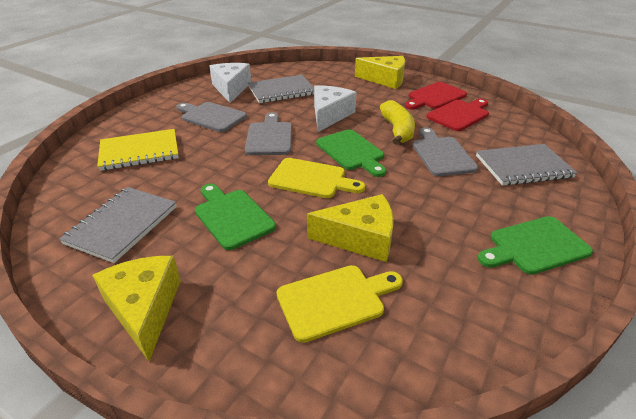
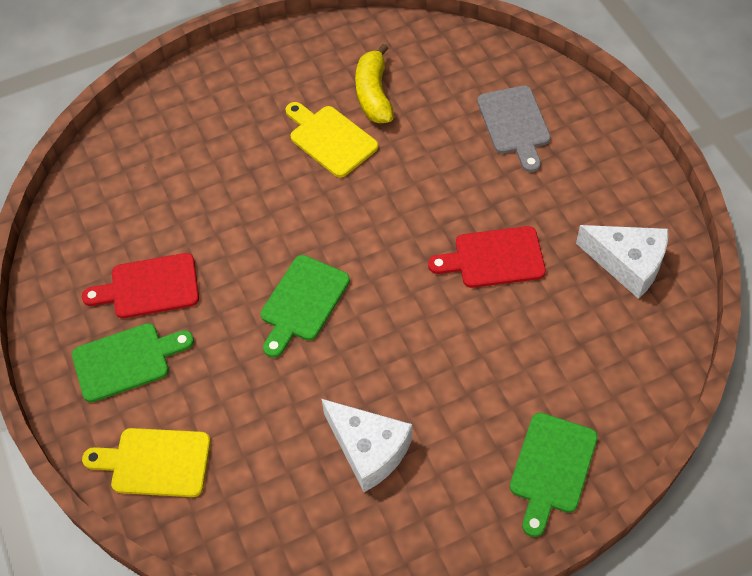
grey cutting board: [176,102,247,132] [245,112,292,155] [413,127,478,176] = 3 -> [477,85,551,172] = 1
grey notebook: [59,187,177,263] [248,75,314,103] [476,144,577,186] = 3 -> none = 0
yellow cheese: [92,256,181,362] [307,194,394,262] [355,56,405,89] = 3 -> none = 0
yellow notebook: [97,129,179,171] = 1 -> none = 0

